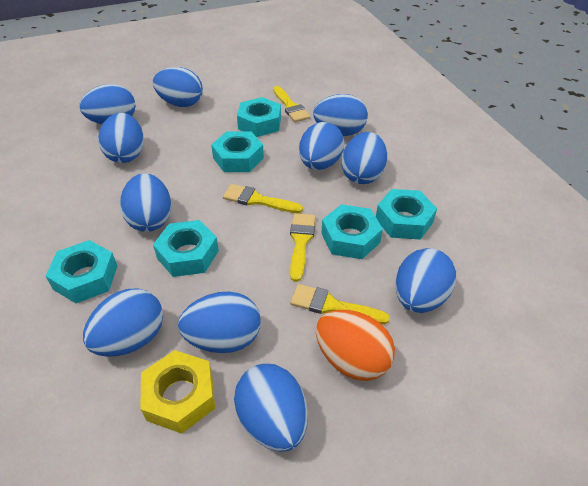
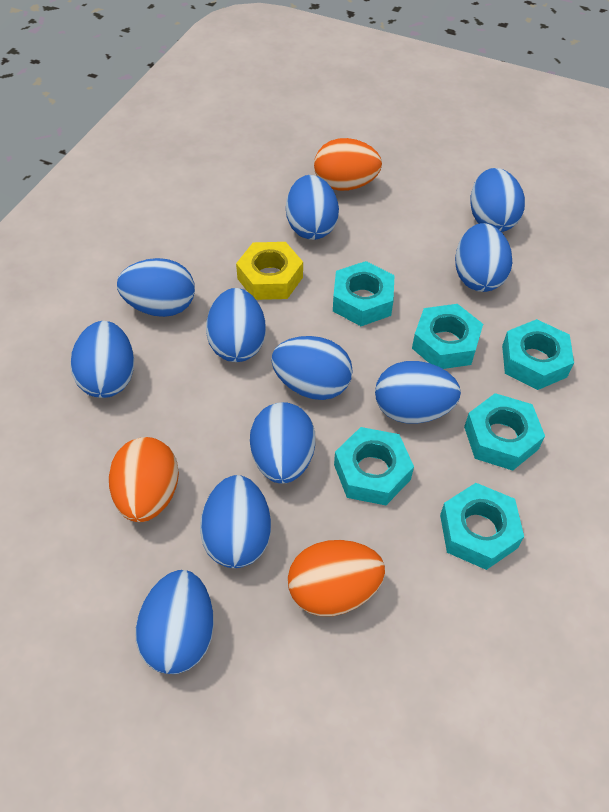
orange egg: [316,310,395,381] = 1 -> [109,437,179,522] [288,540,385,616] [314,138,382,191] = 3
yellow brush: [223,184,303,213] [273,86,310,122] [290,213,316,282] [290,284,390,325] = 4 -> none = 0

